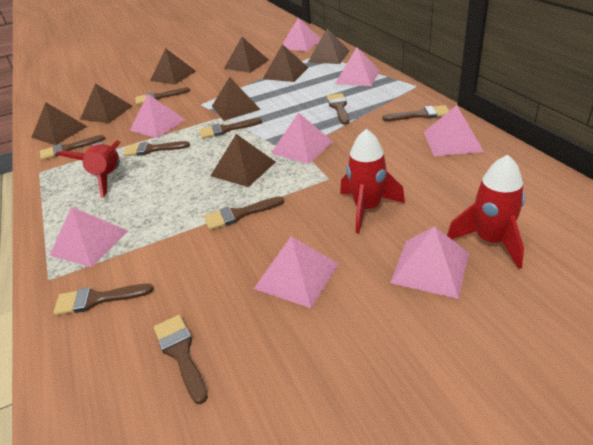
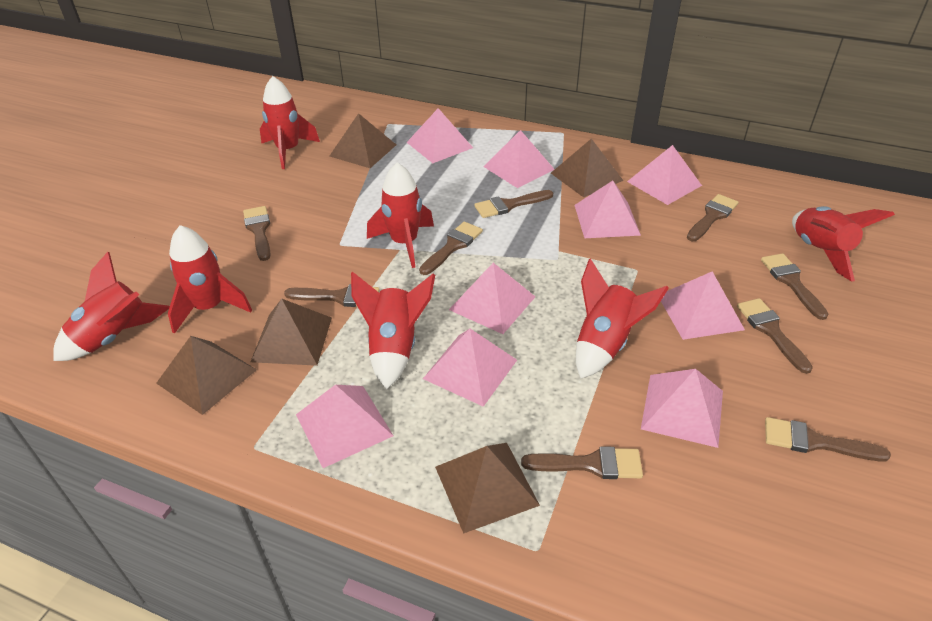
brown pyramid: [31,102,87,145] [80,83,132,123] [150,49,196,85] [211,134,275,187] [212,77,261,121] [224,37,269,73] [263,44,309,82] [308,28,350,64] = 8 -> [156,336,257,415] [250,299,332,366] [329,113,396,168] [435,443,540,534] [551,138,624,197] = 5
pink pyramid: [49,207,128,267] [130,94,185,138] [254,236,338,308] [271,113,333,164] [283,17,321,51] [335,47,380,86] [390,226,469,299] [424,105,484,156] = 8 -> [296,385,393,468] [406,108,473,163] [423,329,517,407] [449,263,535,334] [483,130,555,188] [575,181,641,238] [627,145,702,205] [641,369,723,448] [661,271,745,340] = 9
red rocket: [56,140,121,198] [340,129,405,233] [447,155,525,269] = 3 -> [53,252,170,361] [168,225,252,334] [260,76,320,169] [351,271,435,389] [367,162,434,268] [576,258,669,379] [792,206,895,282] = 7

